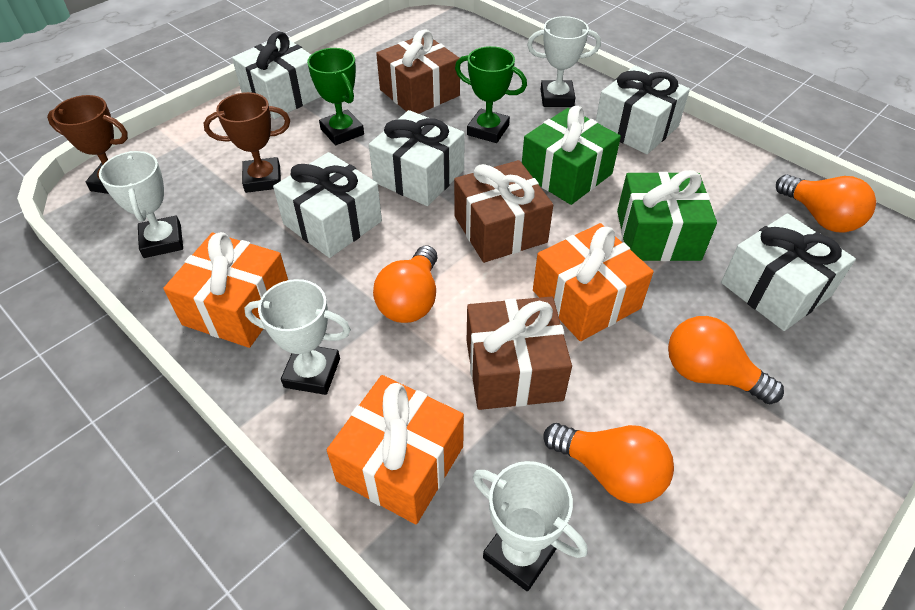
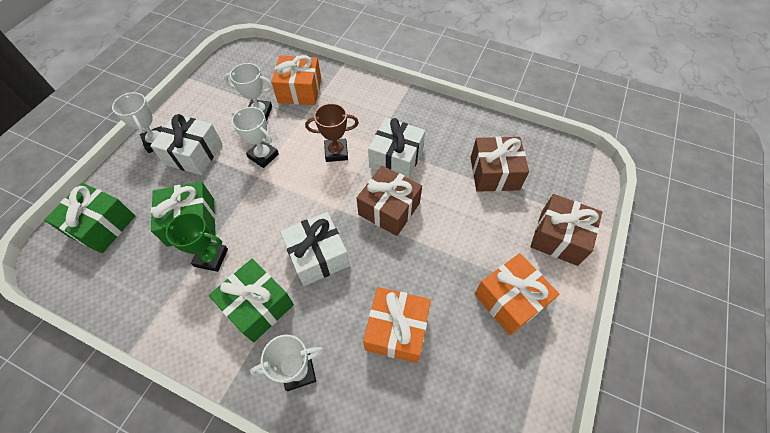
brown trophy: [47,95,128,194] [204,92,290,193] = 2 -> [305,103,359,162] = 1
green gift: [522,106,621,205] [617,170,717,261] = 2 -> [44,183,135,253] [151,181,216,247] [209,259,294,342] = 3
green trophy: [307,48,364,145] [455,46,527,143] = 2 -> [161,212,228,272] = 1
orange light bulb: [373,245,438,323] [543,423,674,504] [668,316,784,404] [776,174,876,233] = 4 -> none = 0
white gift: [232,31,321,119] [273,152,382,258] [369,110,465,206] [596,66,690,154] [721,213,856,331] = 5 -> [150,114,222,175] [280,212,350,286] [368,118,425,178] = 3

